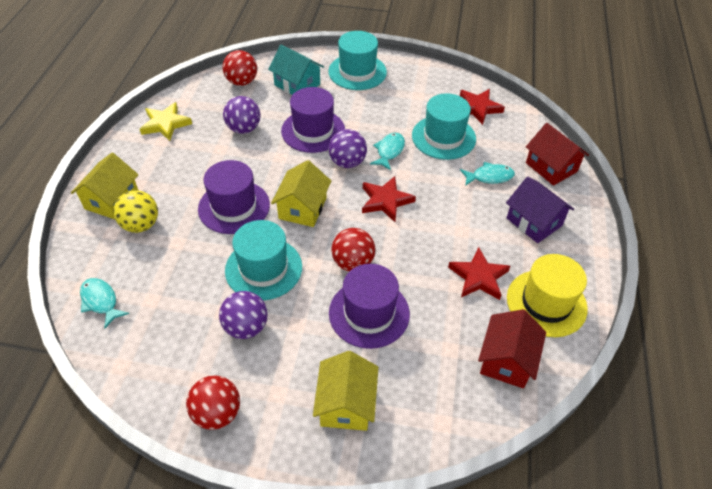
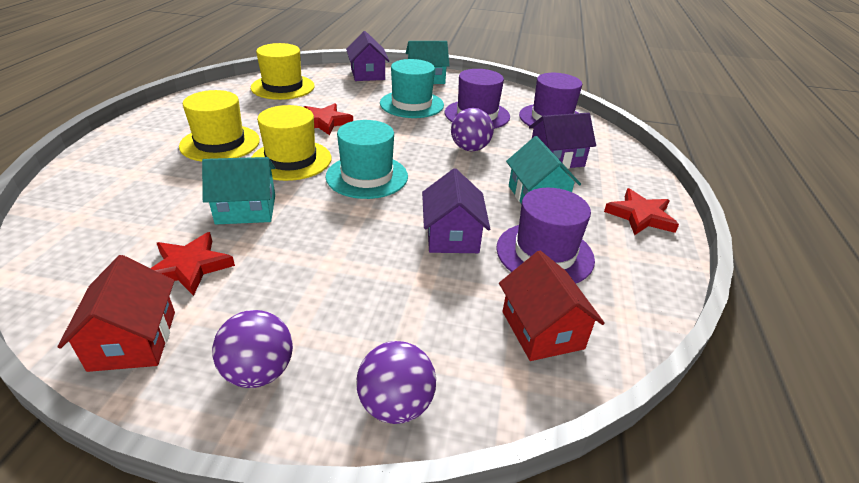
purple house: [506,176,574,243] = 1 -> [346,31,389,81] [422,168,490,253] [529,113,596,169] = 3
red ball: [186,375,240,430] [222,50,257,86] [331,228,375,272] = 3 -> none = 0
turquoise fish: [80,278,129,329] [370,133,405,170] [460,162,515,186] = 3 -> none = 0
turquoise hat: [225,220,302,300] [328,31,387,90] [412,93,476,160] = 3 -> [325,120,408,199] [380,59,444,118] = 2
turquoise house: [268,45,324,95] = 1 -> [202,157,275,225] [406,41,450,84] [506,136,581,204] = 3
yellow ball: [114,190,158,233] = 1 -> none = 0
yellow hat: [507,254,588,337] = 1 -> [179,90,260,162] [251,43,315,100] [252,105,331,181] = 3
yellow house: [71,153,139,219] [271,160,331,227] [313,351,378,431] = 3 -> none = 0
yellow star: [140,102,192,141] = 1 -> none = 0

